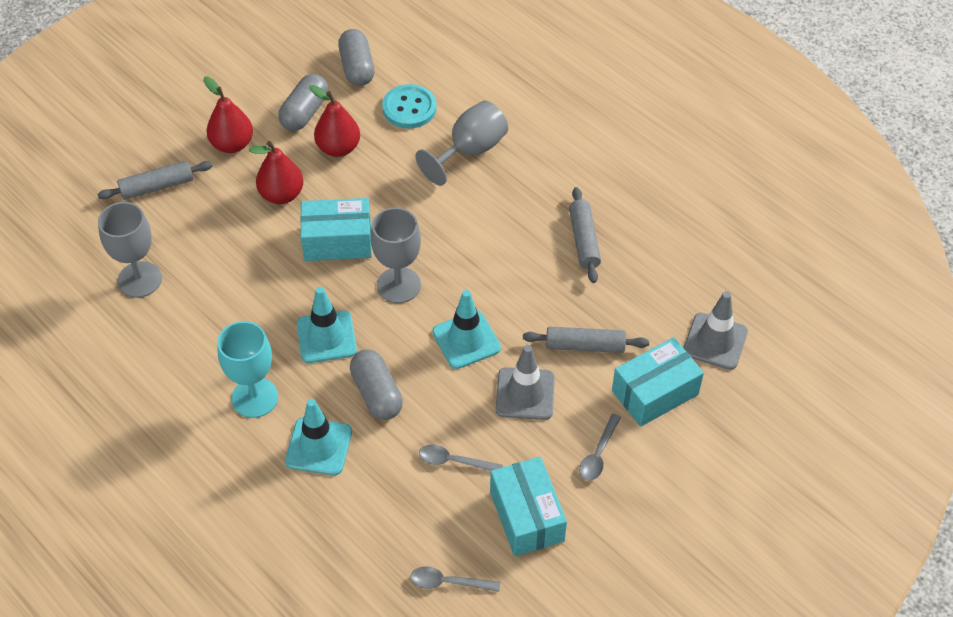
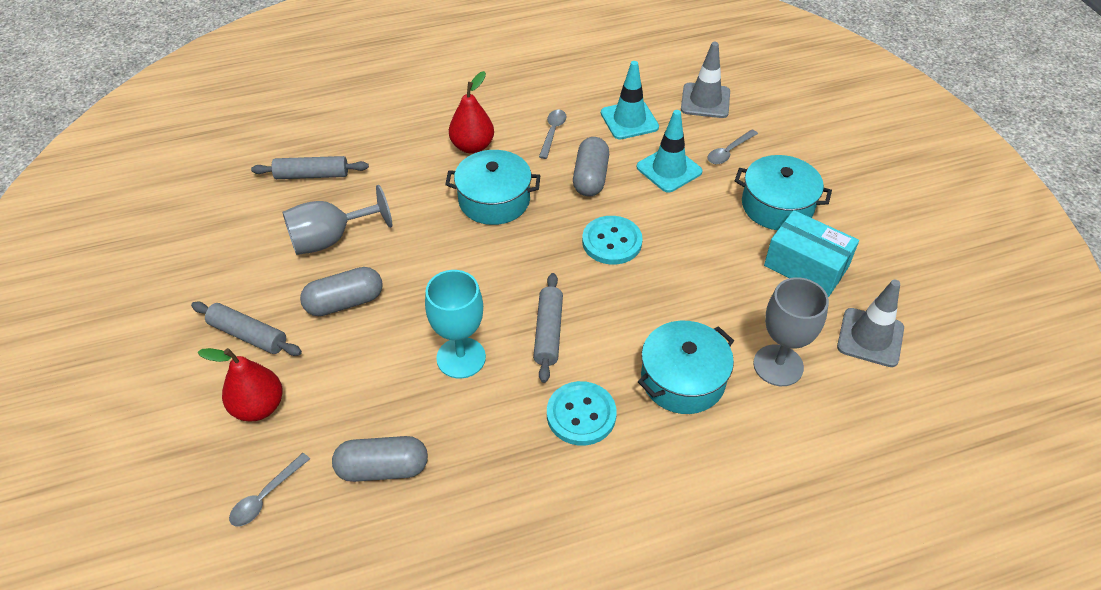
grey goblet: [98,202,162,298] [371,207,421,303] [415,101,508,186] = 3 -> [283,185,392,255] [753,277,829,386] = 2
red pear: [203,77,253,153] [249,141,303,204] [309,85,360,157] = 3 -> [198,348,283,421] [449,71,494,154] = 2
turquoise box: [300,198,372,261] [490,457,567,556] [612,337,704,427] = 3 -> [764,210,859,297] = 1
turquoise button: [382,84,437,128] = 1 -> [547,381,617,446] [582,216,643,265] = 2
turquoise pot: none = 0 -> [445,150,540,225] [638,321,734,414] [735,155,832,230] = 3
turquoise traffic cone: [285,399,352,475] [297,287,357,363] [432,290,501,369] = 3 -> [601,61,659,139] [637,110,703,193] = 2

